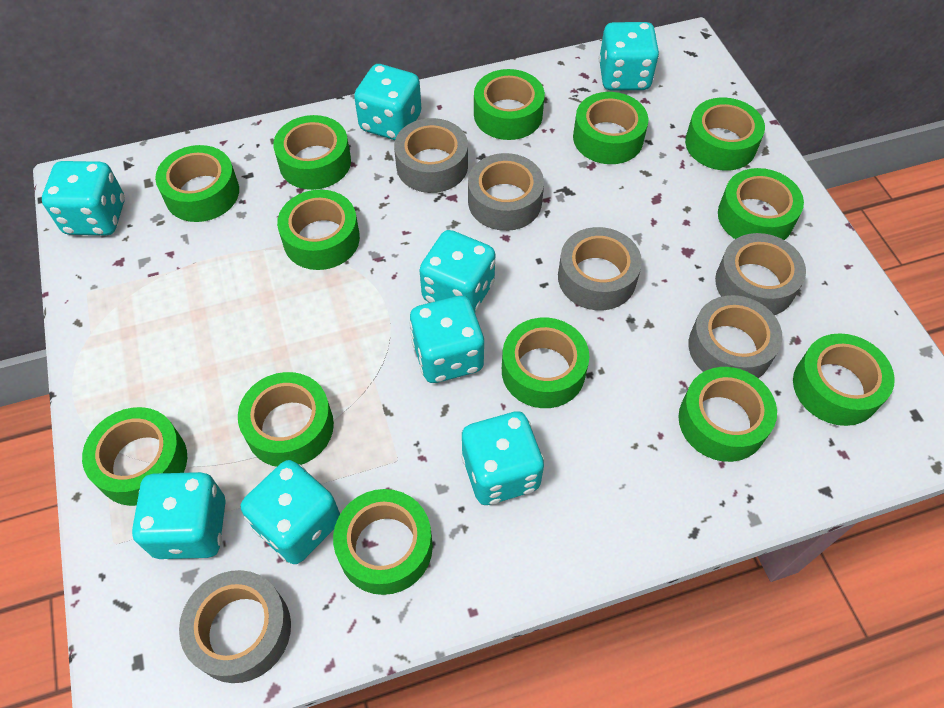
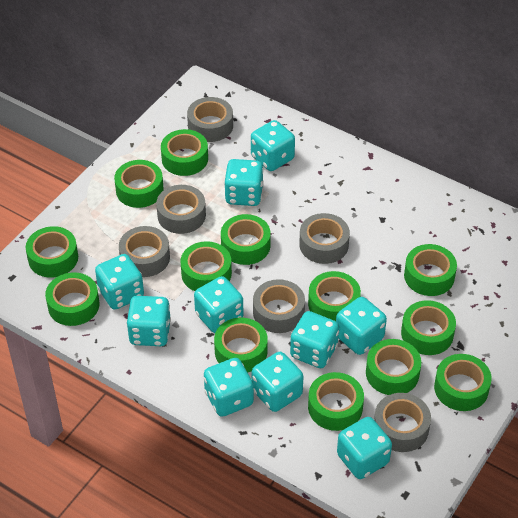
turquoise dice: [42,161,125,235] [132,472,226,559] [241,460,340,564] [354,64,421,140] [409,296,484,383] [419,230,495,312] [461,411,544,505] [599,22,659,90] = 8 -> [95,254,144,309] [126,296,171,346] [194,276,243,333] [204,358,254,417] [224,159,264,206] [251,120,295,171] [252,352,303,412] [290,311,339,368] [336,297,387,355] [337,417,392,479] = 10

